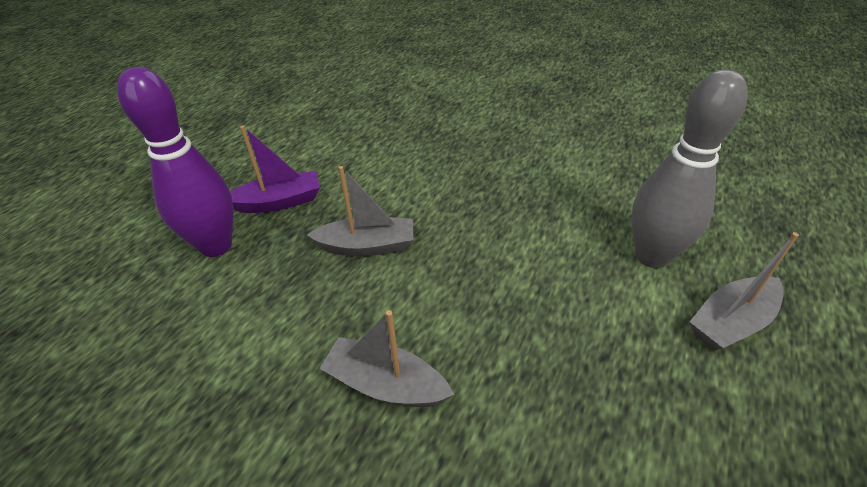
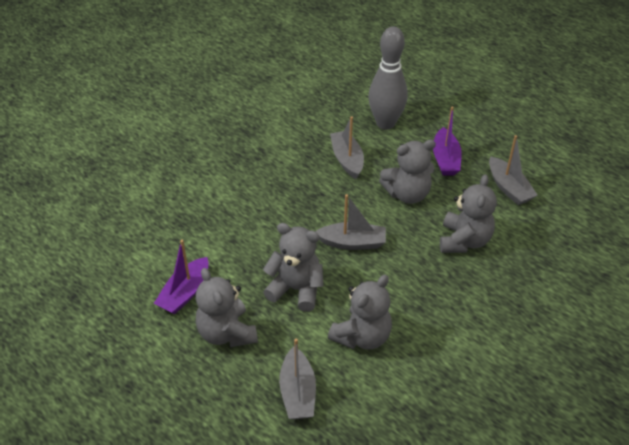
grey boat: [307,166,414,257] [319,310,454,407] [690,232,799,351] = 3 -> [279,339,316,419] [315,194,386,250] [330,116,364,179] [489,135,538,205] = 4
grey teddy bear: none = 0 -> [195,268,258,347] [263,223,323,312] [328,275,392,350] [379,140,436,204] [440,174,497,253] = 5
purple boat: [230,126,320,213] = 1 -> [154,240,209,314] [433,106,462,176] = 2
purple bowling pin: [117,67,234,257] = 1 -> none = 0

